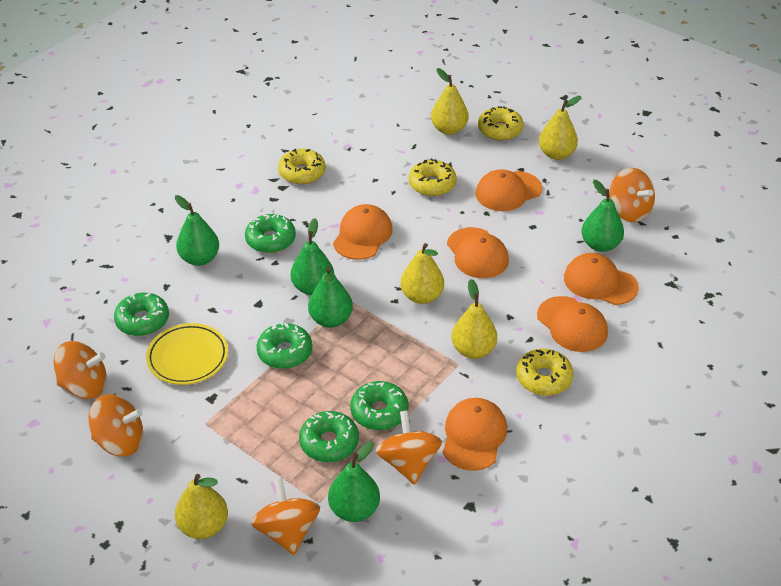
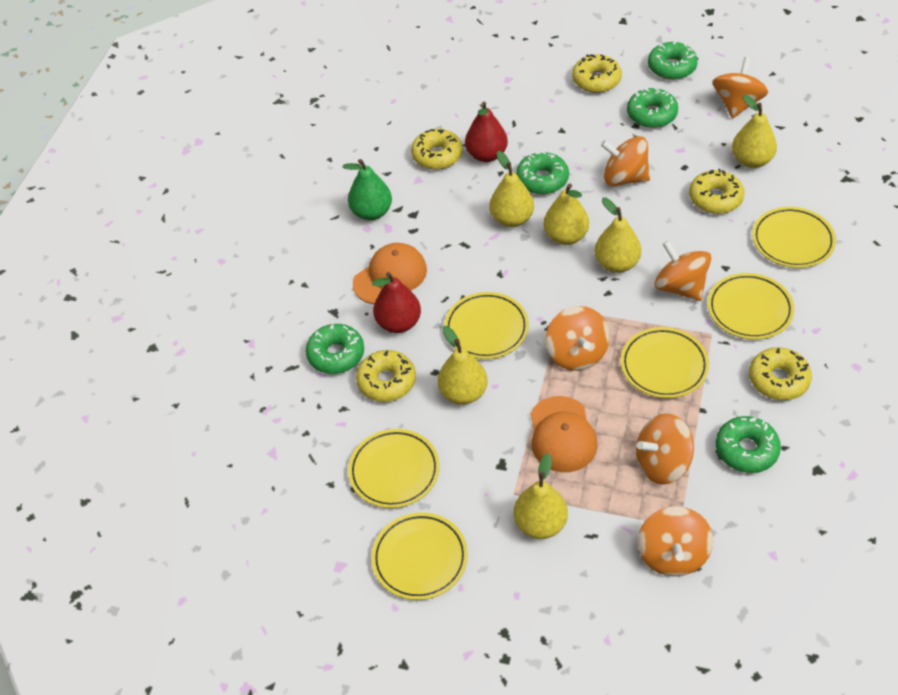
green pear: [175,195,219,266] [291,218,334,295] [308,267,353,328] [328,442,380,522] [581,180,624,252] = 5 -> [343,159,392,220] = 1
orange cap: [333,204,393,260] [443,398,507,471] [447,227,509,278] [476,169,542,211] [537,296,608,352] [564,253,639,305] = 6 -> [353,243,427,304] [530,396,598,472] = 2
orange spinning top: [54,341,107,399] [89,394,143,456] [251,478,320,555] [376,411,442,485] [609,168,655,222] = 5 -> [546,306,610,371] [601,136,650,186] [636,414,694,484] [638,506,713,577] [654,240,711,301] [712,57,769,118] = 6
red pear: none = 0 -> [372,272,421,333] [465,102,508,162] = 2
yellow donut: [278,149,326,184] [409,158,457,196] [478,106,524,141] [516,349,573,396] = 4 -> [356,350,416,402] [411,129,463,170] [572,54,622,93] [689,169,745,214] [749,347,812,400] = 5
yellow pear: [175,474,228,539] [400,243,444,304] [431,68,469,135] [451,279,497,359] [539,96,581,160] = 5 -> [438,326,488,405] [489,151,534,227] [514,453,568,539] [544,184,589,245] [595,198,641,273] [732,95,777,168] = 6
yellow plate: [146,323,228,385] = 1 -> [348,429,440,508] [371,512,468,600] [444,292,529,359] [621,327,709,398] [708,273,794,340] [752,207,836,268] = 6

